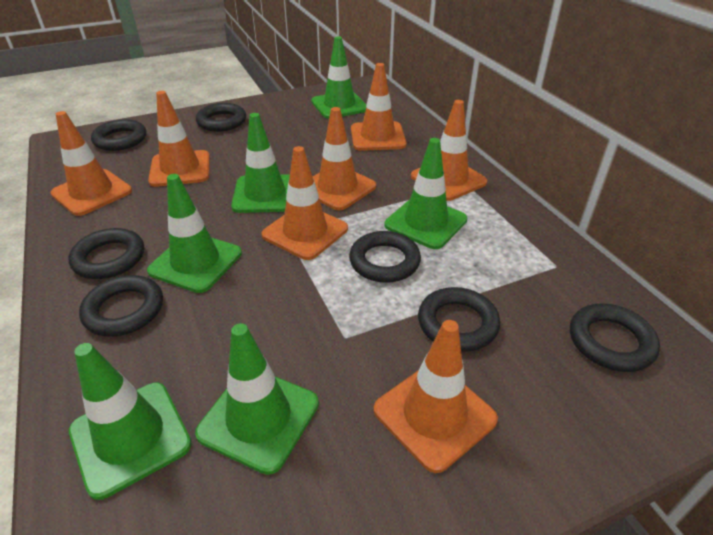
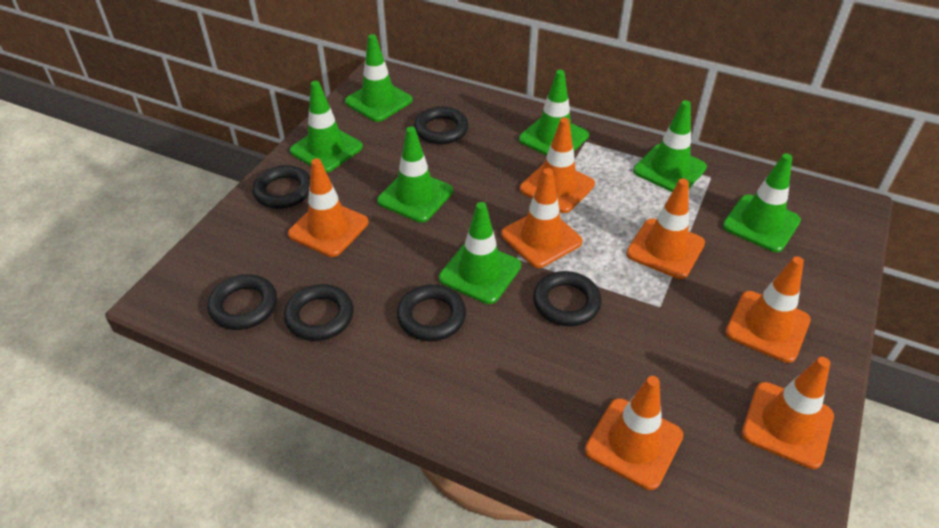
black ring: [69,228,144,279] [79,275,163,337] [91,119,146,151] [196,103,246,132] [349,231,421,283] [418,287,500,352] [570,304,660,372] = 7 -> [208,274,277,330] [253,165,310,209] [284,284,354,341] [397,284,466,341] [414,106,468,144] [533,271,601,326] = 6
green traffic cone: [69,343,192,500] [147,174,242,293] [195,323,319,475] [231,113,290,213] [311,36,367,119] [384,138,467,249] = 6 -> [290,81,363,173] [345,34,413,122] [377,127,453,223] [439,202,521,304] [519,70,589,156] [633,100,707,192] [723,153,801,252] = 7

